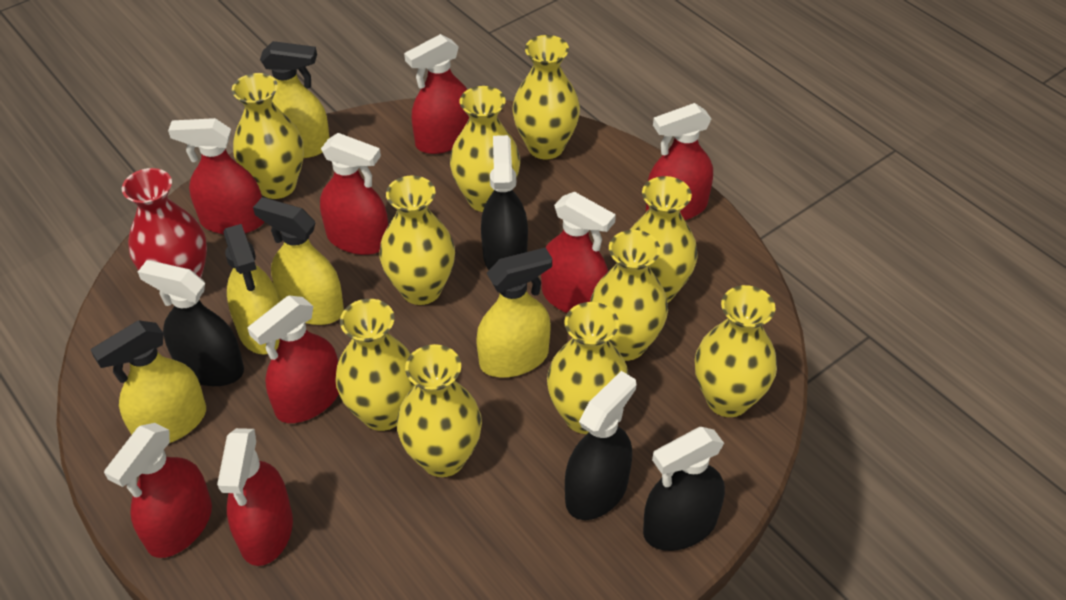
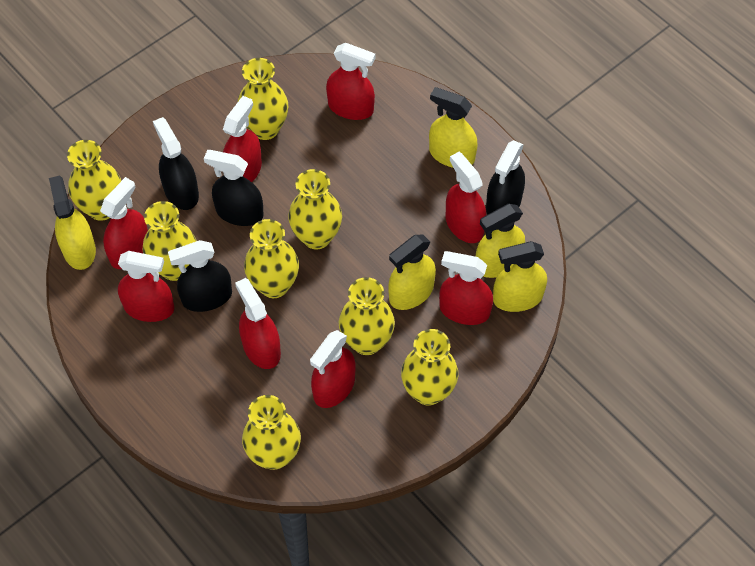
red vase: [122,168,207,278] = 1 -> none = 0
yellow vase: [232,73,304,199] [335,299,415,431] [379,175,455,305] [397,344,482,477] [450,86,520,212] [512,35,580,159] [547,302,629,434] [590,230,668,361] [630,176,698,303] [695,285,777,417] = 10 -> [67,140,121,221] [143,201,197,281] [237,58,288,140] [242,395,301,470] [244,219,299,298] [288,169,342,250] [339,277,395,355] [401,329,458,406] = 8

